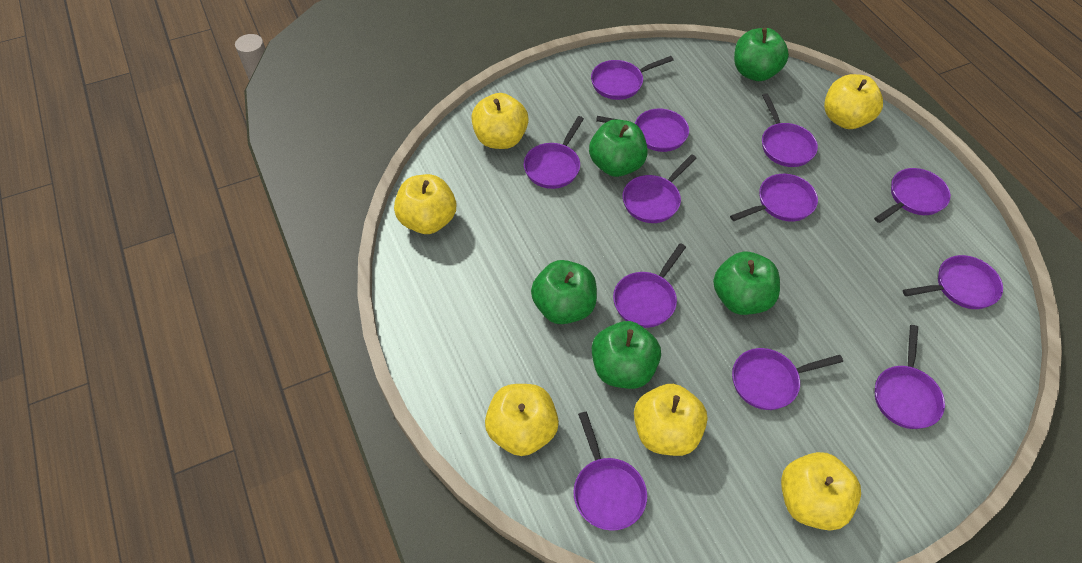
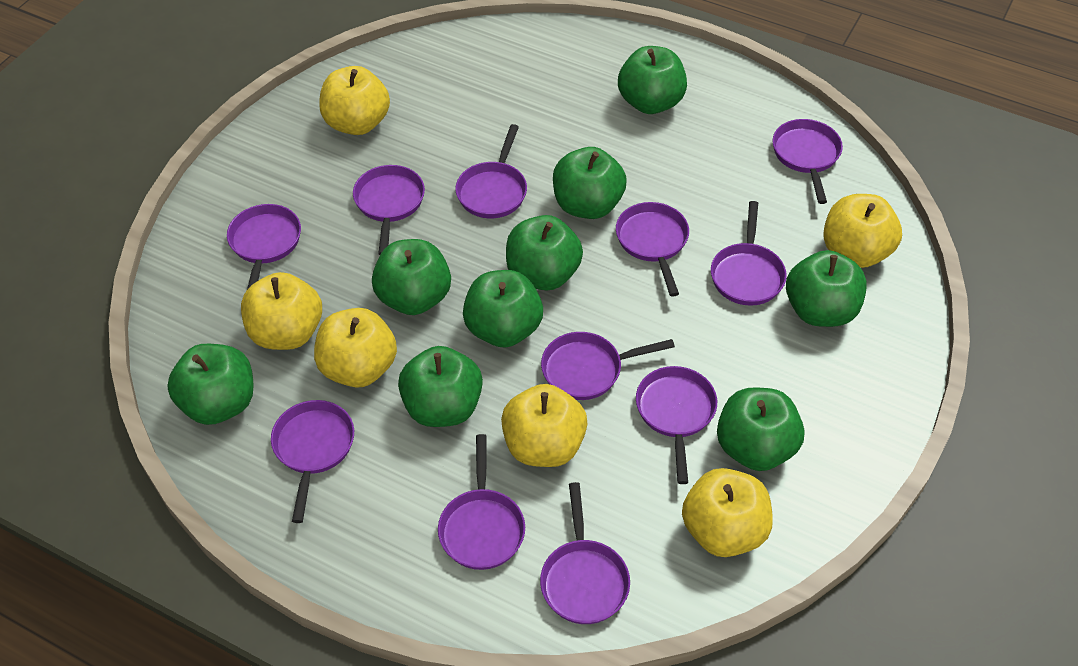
green apple: [531,260,597,324] [589,119,648,177] [592,321,661,389] [713,252,780,315] [734,28,789,81] = 5 -> [167,344,254,425] [372,239,451,315] [398,346,483,427] [463,270,543,348] [506,215,583,290] [553,147,627,219] [618,46,687,114] [717,387,805,471] [786,250,867,327] = 9
purple pan: [524,116,584,189] [573,412,647,531] [591,56,674,100] [596,108,689,152] [613,243,686,328] [623,154,697,223] [730,174,818,222] [732,348,843,410] [762,93,818,167] [874,168,951,223] [875,325,945,429] [903,255,1003,309] = 12 -> [227,204,301,290] [271,400,354,523] [353,165,425,255] [438,434,525,570] [455,124,527,218] [540,482,630,624] [541,332,675,400] [616,202,689,297] [636,366,717,484] [711,201,787,306] [773,119,843,204] = 11

